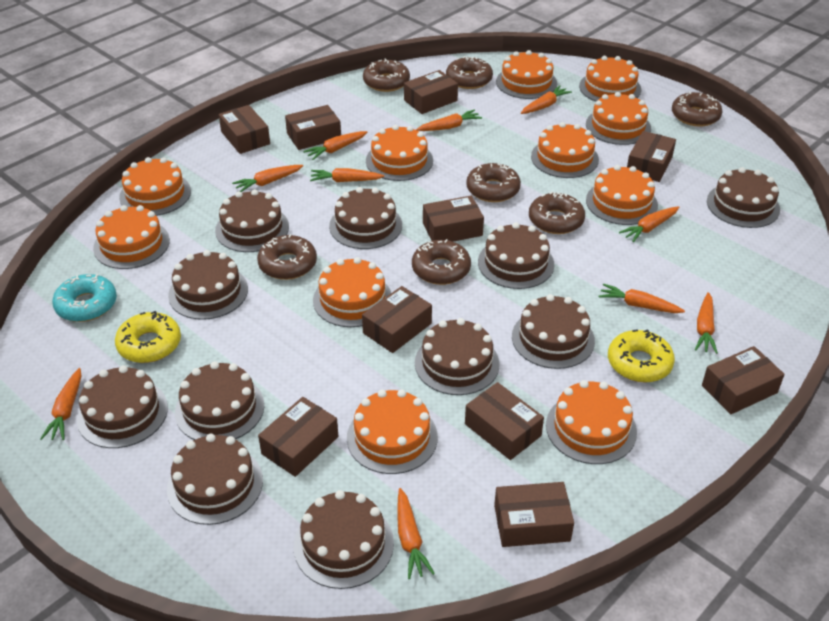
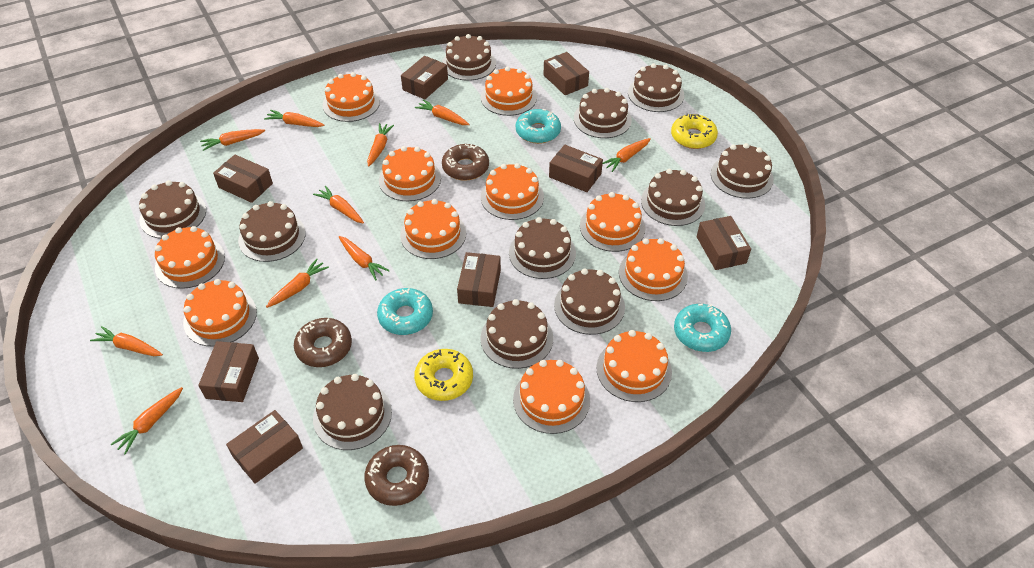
brown box: [219,105,270,154] [258,397,338,477] [285,105,341,150] [362,286,432,353] [404,70,458,114] [423,196,484,242] [465,382,544,460] [494,482,574,547] [627,131,676,182] [702,346,785,414] = 10 -> [198,341,259,402] [213,155,273,203] [226,410,303,484] [401,56,448,99] [457,252,501,307] [544,52,589,95] [549,145,603,192] [697,216,751,270] = 8
brown donut: [257,234,317,280] [363,58,410,92] [412,239,471,285] [446,56,493,89] [466,163,521,202] [529,192,585,234] [672,92,723,127] = 7 -> [294,318,352,367] [364,445,429,506] [442,144,489,181] = 3
turquoise donut: [52,274,117,322] = 1 -> [377,288,433,335] [516,109,561,144] [674,304,731,352] = 3

